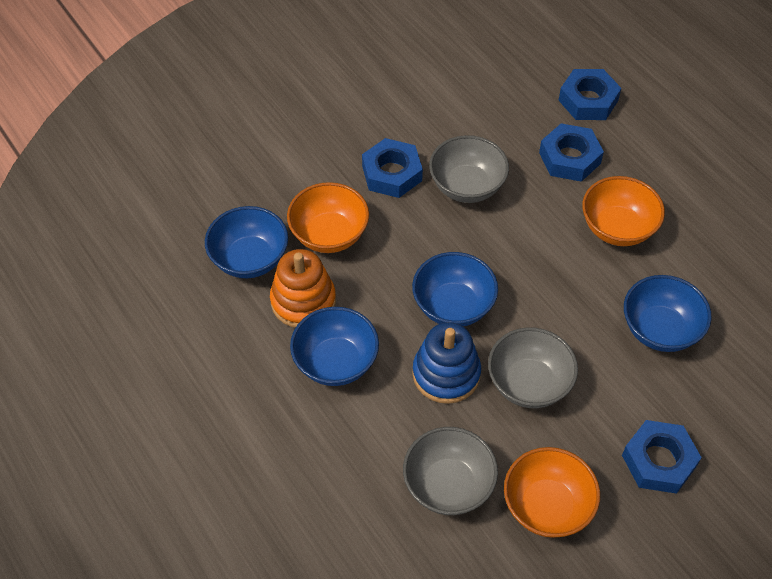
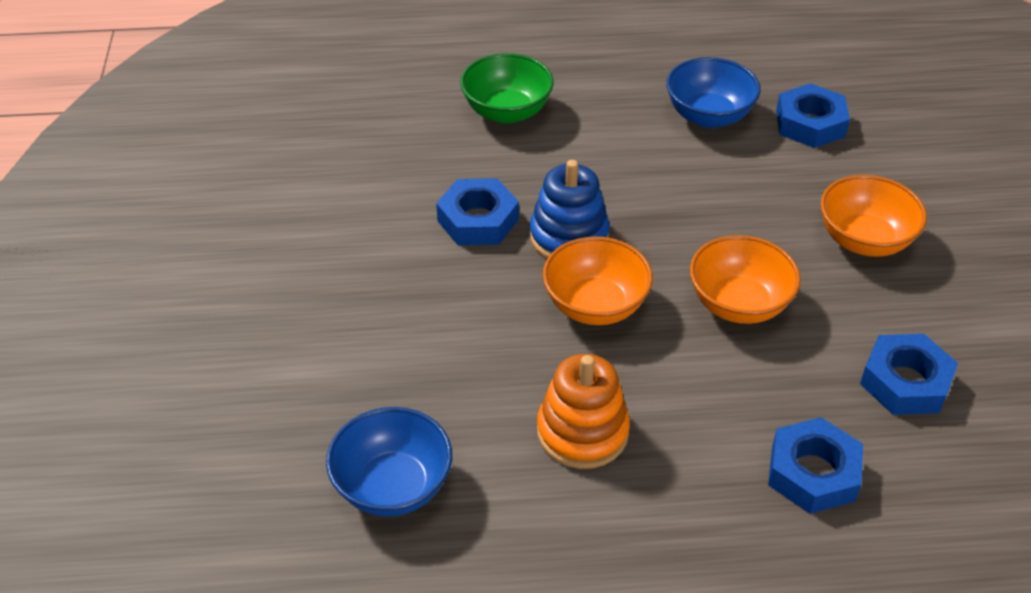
blue bowl: [205,206,288,278] [290,307,379,386] [412,252,498,326] [624,275,712,352] = 4 -> [326,407,452,517] [666,57,761,128] = 2
green bowl: none = 0 -> [460,53,554,124] = 1
grey bowl: [403,427,498,515] [429,135,509,203] [488,327,578,408] = 3 -> none = 0

